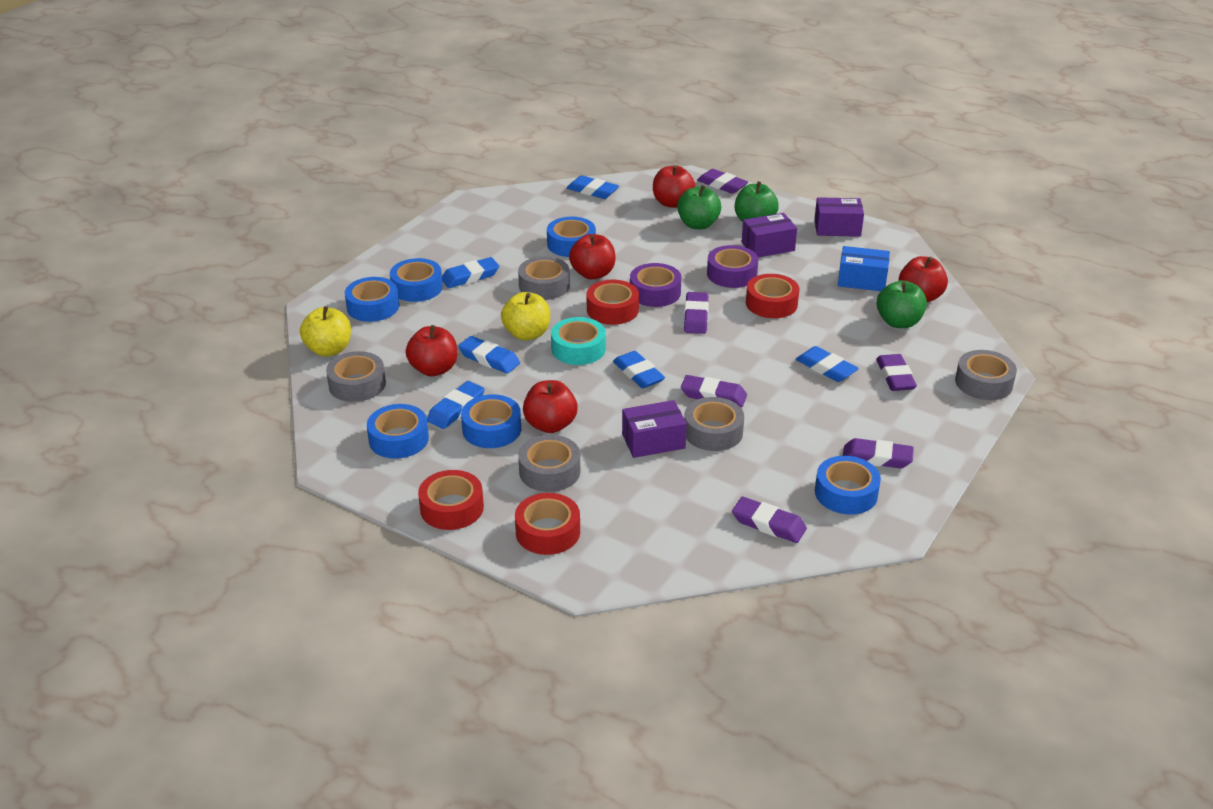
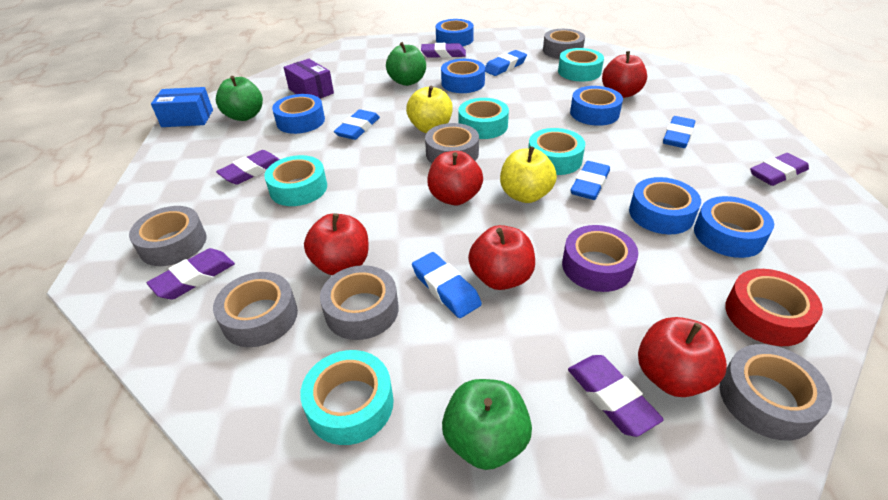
blue eraser: [427,381,485,429] [442,257,499,288] [458,336,520,374] [567,175,619,199] [613,351,665,388] [796,346,859,382] = 6 -> [334,109,380,140] [412,252,482,318] [485,50,527,76] [570,161,610,200] [663,116,695,148] = 5
grey tape: [326,351,386,402] [518,256,570,300] [518,435,580,492] [684,397,744,451] [955,350,1017,400] = 5 -> [129,206,207,266] [213,272,298,347] [320,265,399,340] [425,123,479,164] [543,29,585,59] [720,344,832,440] = 6
purple box: [622,400,687,458] [742,213,797,257] [814,197,864,237] = 3 -> [284,59,334,99] = 1
purple eraser: [681,375,747,407] [684,292,709,334] [697,169,748,194] [732,497,807,543] [843,438,914,468] [876,354,917,391] = 6 -> [147,248,235,299] [216,150,280,185] [421,43,466,58] [568,355,664,437] [750,153,809,186] = 5
purple tape: [630,263,681,307] [707,245,758,288] = 2 -> [562,225,638,292] = 1
red tape: [418,470,484,530] [515,493,580,555] [587,280,639,325] [746,274,800,318] = 4 -> [725,269,823,346] = 1
turquoise tape: [551,317,606,365] = 1 -> [264,155,327,206] [300,350,394,445] [458,98,509,139] [528,128,585,175] [558,48,604,82] = 5

